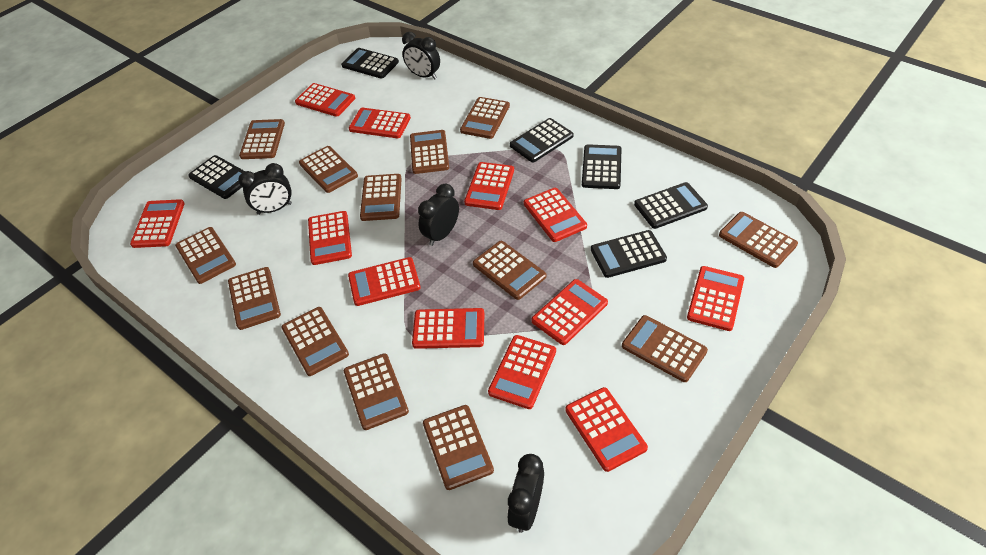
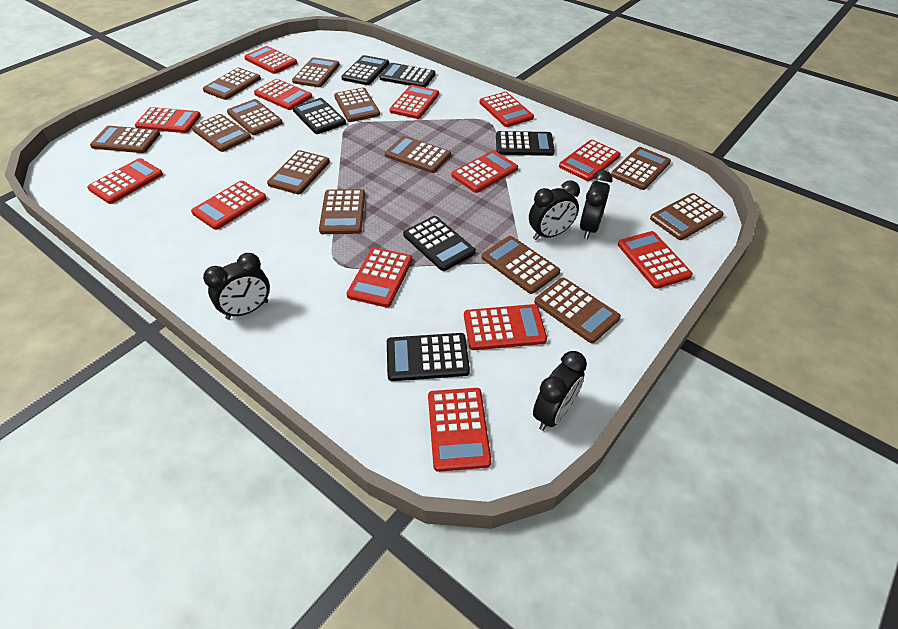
red calculator: [130,199,185,248] [295,83,355,117] [308,211,352,265] [348,257,421,306] [349,108,411,138] [412,308,484,349] [464,162,514,210] [488,335,556,409] [524,188,587,242] [531,279,608,345] [565,387,648,472] [687,266,744,331] = 12 -> [87,158,163,204] [135,107,201,133] [191,181,267,230] [244,46,297,74] [254,79,312,110] [346,247,412,307] [389,85,439,119] [428,388,491,472] [451,150,518,193] [464,304,547,350] [480,92,534,127] [559,140,621,181] [618,231,693,289] = 13

